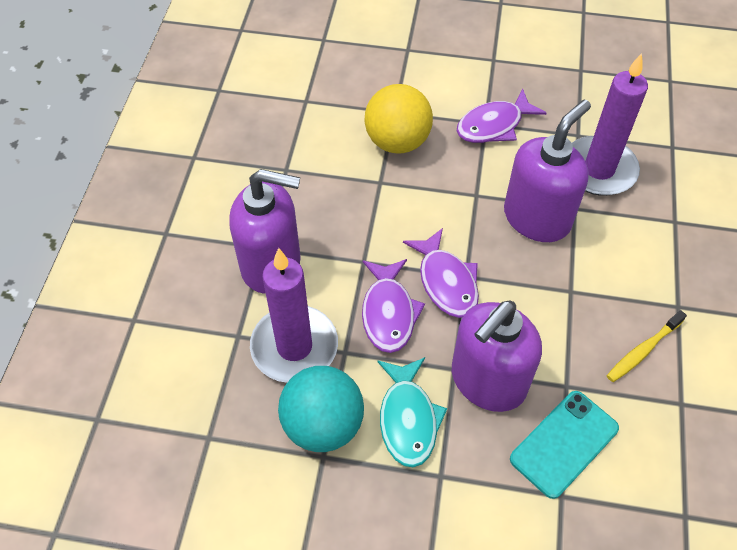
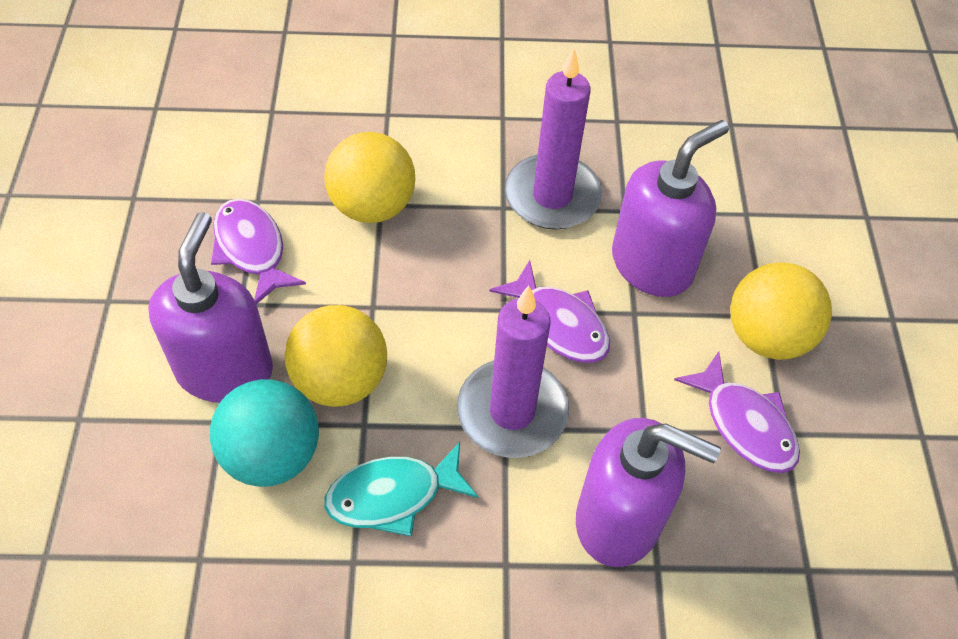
turquoise phone: [510,391,619,499] = 1 -> none = 0
yellow ball: [364,84,433,154] = 1 -> [284,305,387,407] [324,132,415,223] [730,262,832,360] = 3
yellow toothbrush: [606,310,687,382] = 1 -> none = 0

